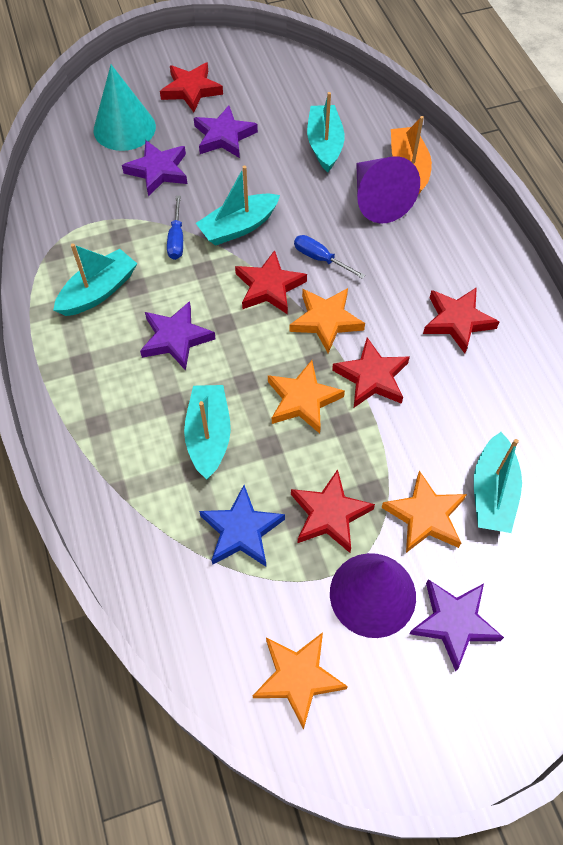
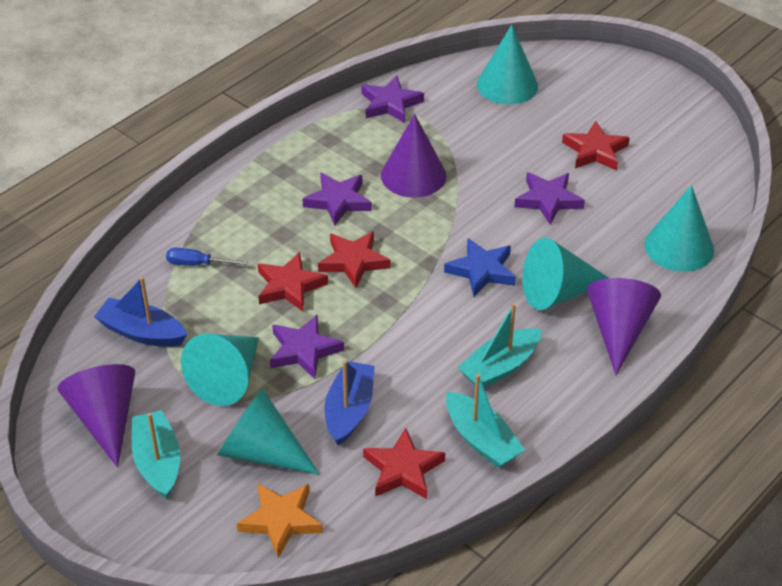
blue boat: none = 0 -> [94,277,187,347] [325,360,374,446] = 2
blue screwdriver: [167,196,183,260] [294,235,365,279] = 2 -> [166,248,248,266] = 1
orange boat: [391,116,432,195] = 1 -> none = 0
orange star: [253,632,348,730] [268,360,345,434] [289,288,365,353] [381,470,467,553] = 4 -> [237,483,323,558] = 1
purple cone: [330,553,416,638] [356,156,420,224] = 2 -> [57,364,135,468] [381,114,447,198] [587,278,661,375] = 3
red star: [160,62,223,112] [235,250,307,315] [291,469,375,553] [332,337,410,408] [423,287,499,354] = 5 -> [258,252,328,312] [318,231,391,288] [363,428,445,499] [562,121,630,171] = 4
turquoise boat: [53,243,137,316] [184,385,231,480] [196,166,280,246] [307,92,345,172] [474,432,522,533] = 5 -> [132,410,180,499] [446,374,525,468] [457,303,541,387] = 3
turquoise cone: [94,65,156,151] = 1 -> [181,334,259,406] [218,388,320,475] [477,25,538,105] [522,238,608,310] [644,185,714,272] = 5

